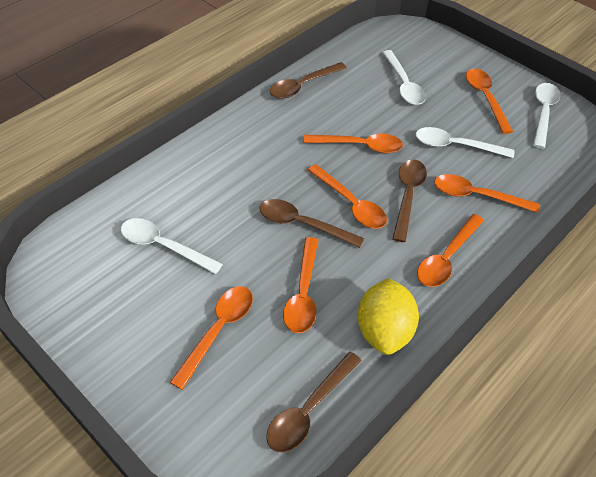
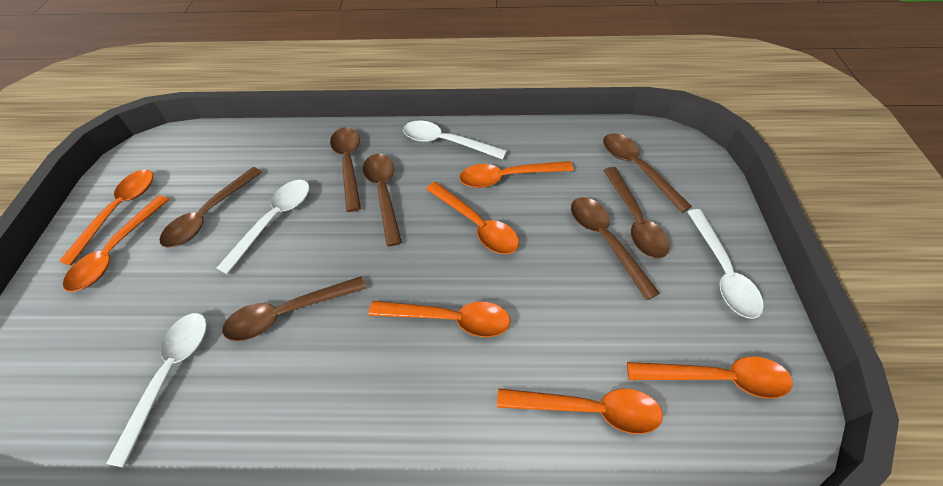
brown spoon: [260,199,364,248] [266,352,362,452] [270,62,347,99] [392,160,427,242] = 4 -> [160,167,262,248] [222,276,366,341] [330,127,361,212] [363,154,402,246] [571,197,660,300] [603,133,692,213] [603,167,670,259] = 7
yellow lemon: [357,278,419,355] = 1 -> none = 0

